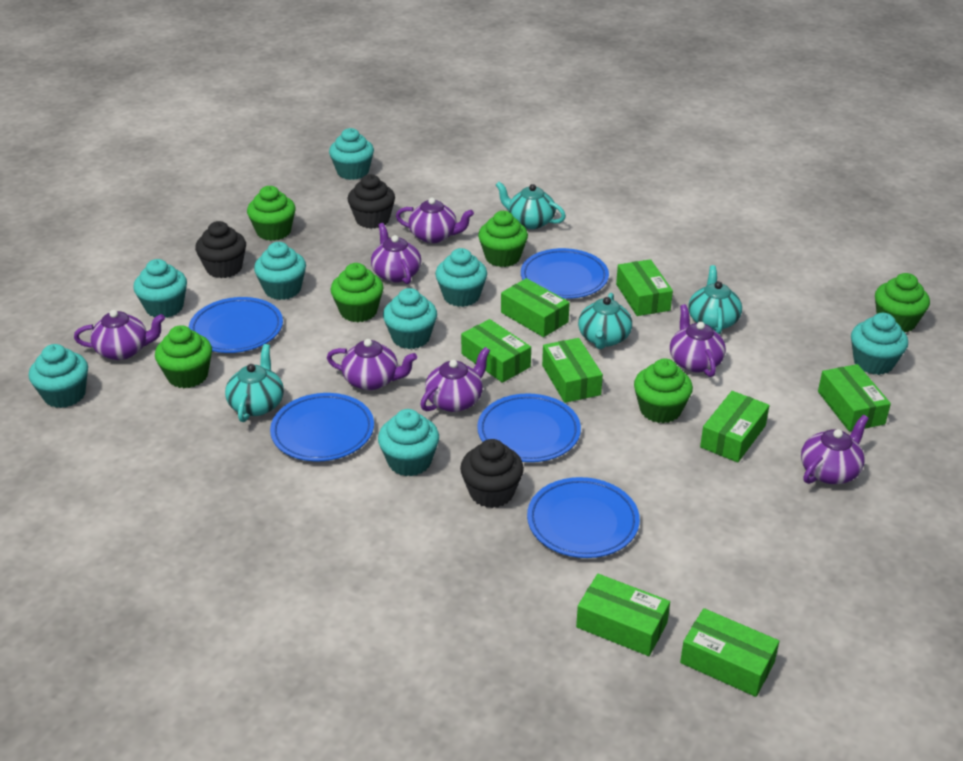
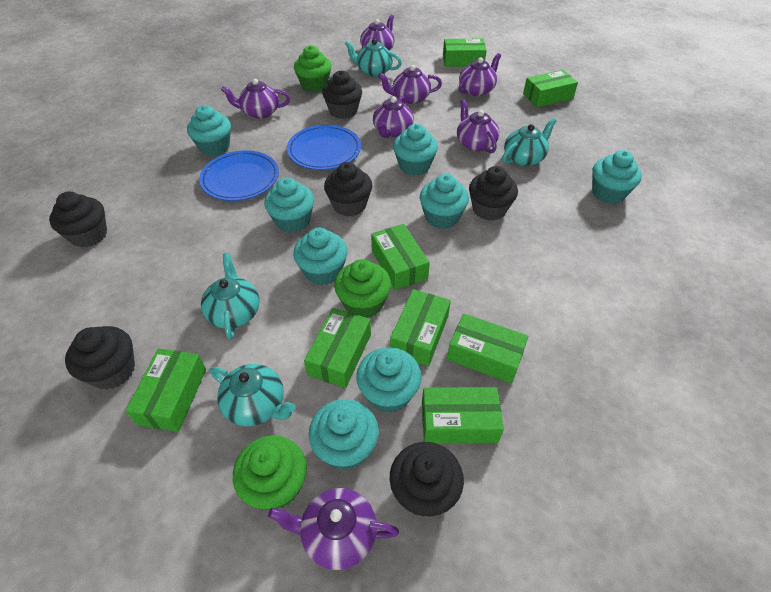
black cupcake: [195,221,246,278] [348,174,395,229] [460,439,524,508] = 3 -> [49,191,107,247] [65,326,135,390] [322,71,362,119] [324,162,372,216] [390,442,464,517] [469,166,518,221] = 6
blue plate: [189,297,283,353] [270,393,374,461] [477,393,581,462] [521,248,609,299] [527,477,640,558] = 5 -> [199,150,279,201] [287,125,361,170] = 2
green cupcake: [155,325,212,388] [247,186,296,241] [330,263,384,322] [478,211,528,267] [634,358,693,423] [875,273,930,332] = 6 -> [233,435,307,510] [294,45,331,92] [334,259,391,318] = 3

